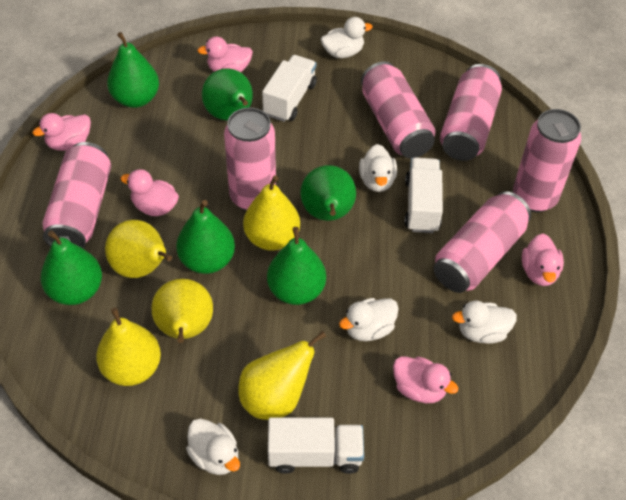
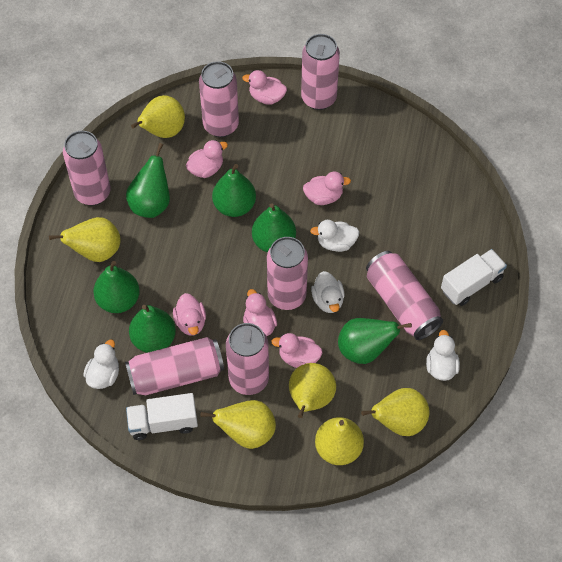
pink can: [43,142,111,249] [224,107,276,211] [361,61,435,158] [434,191,531,293] [440,64,502,161] [513,109,581,212] = 6 -> [63,131,111,205] [125,337,224,395] [199,61,239,137] [226,323,269,395] [267,237,308,310] [301,34,340,110] [366,251,443,340] = 7
pink duck: [33,113,91,151] [121,169,179,216] [197,36,253,72] [393,356,458,403] [522,234,564,286] = 5 -> [173,293,206,336] [186,140,228,178] [242,70,287,105] [243,289,277,336] [271,333,322,368] [303,172,351,205] = 6
white duck: [186,419,240,475] [321,17,373,58] [339,298,398,341] [359,144,397,192] [452,301,517,344] = 5 -> [83,340,119,389] [310,220,359,252] [311,271,344,313] [426,330,460,381] = 4
white truck: [262,55,317,122] [268,417,364,474] [405,157,443,233] = 3 -> [126,393,198,440] [441,249,507,306] = 2
yellow pear: [96,308,161,386] [105,220,172,278] [152,279,213,343] [238,331,326,420] [243,175,300,251] = 5 -> [49,217,121,262] [131,95,185,138] [201,400,276,449] [289,363,336,418] [315,417,364,465] [361,388,430,436] = 6

